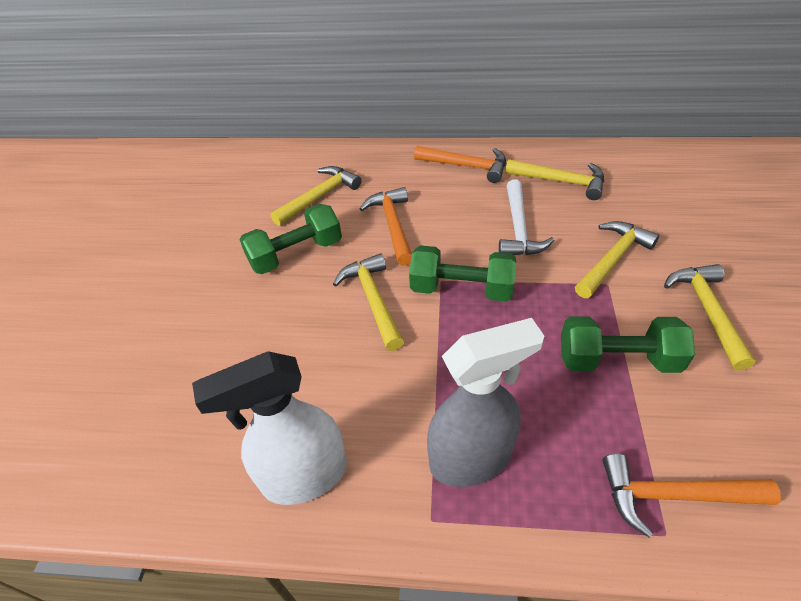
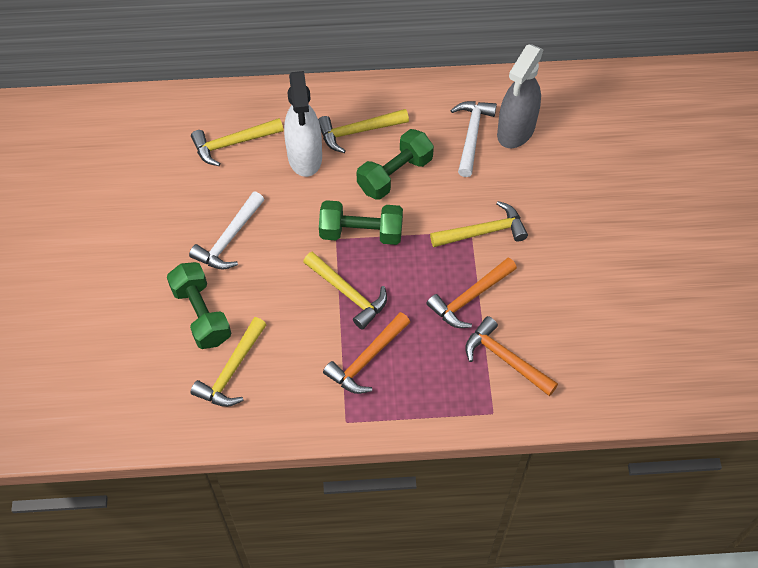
white hammer: [499,179,554,255] = 1 -> [189,192,265,270] [450,101,497,177] = 2

